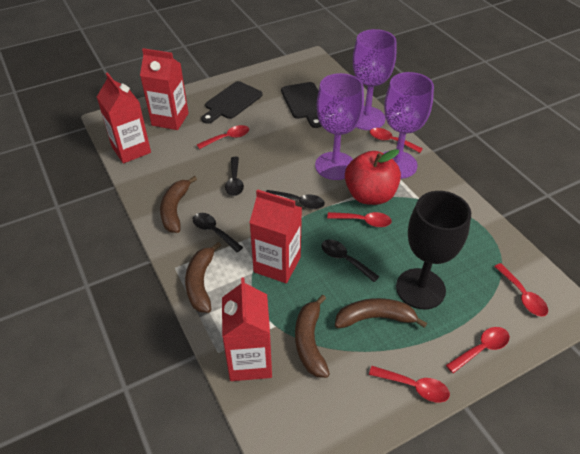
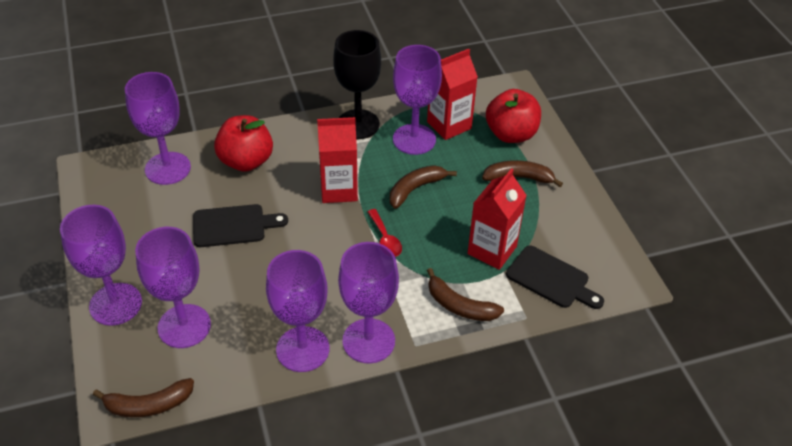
black spoon: [193,213,243,252] [225,157,244,196] [266,190,325,209] [321,239,379,282] = 4 -> none = 0
purple goblet: [315,73,364,180] [353,29,396,130] [383,72,434,179] = 3 -> [60,205,142,326] [125,72,191,185] [135,227,211,348] [266,250,329,372] [338,242,399,364] [393,45,442,155] = 6
red apple: [345,149,401,205] = 1 -> [214,115,273,172] [486,89,541,143] = 2
red carton: [97,72,151,163] [140,48,189,130] [222,277,272,381] [249,189,302,283] = 4 -> [317,117,358,203] [427,49,478,140] [467,168,527,270] = 3
red spoon: [197,125,249,149] [327,212,392,227] [369,366,450,403] [370,128,423,153] [446,327,510,373] [494,263,548,317] = 6 -> [368,209,402,257] = 1

